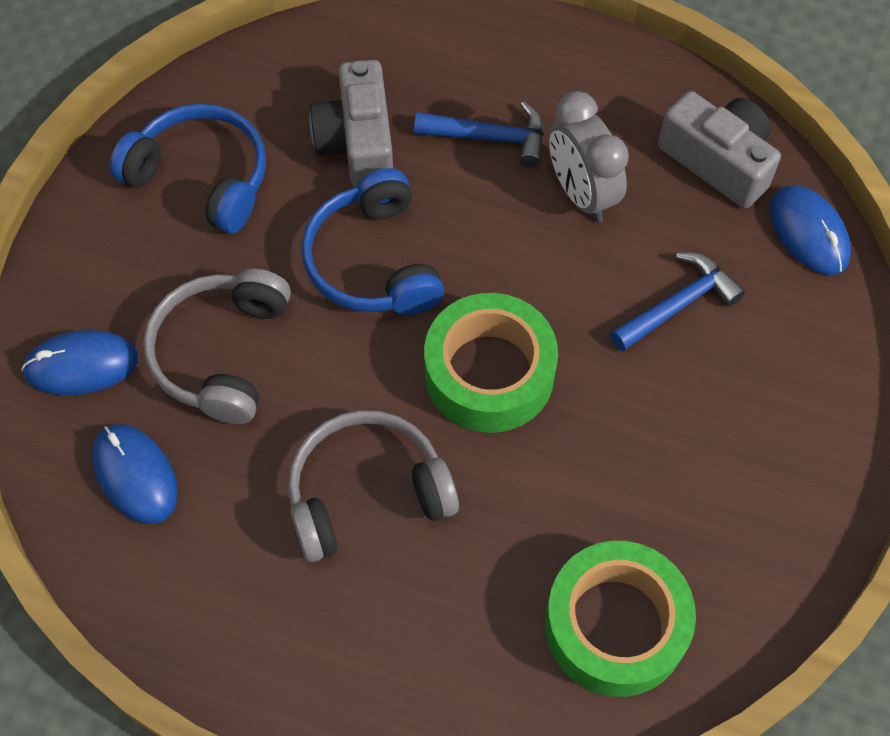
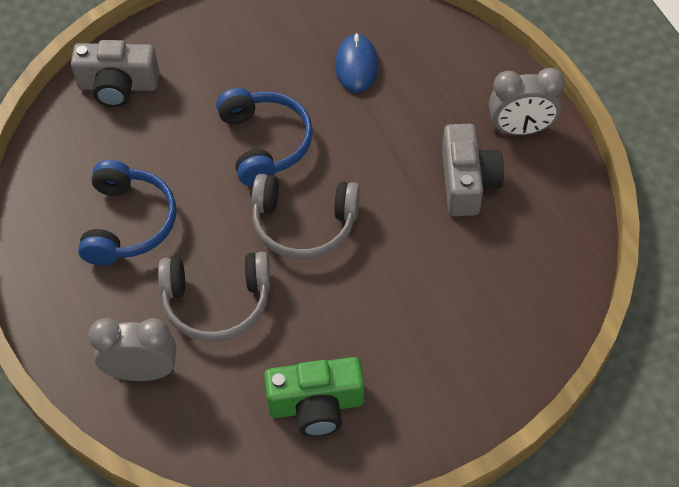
blue hammer: [414,101,544,168] [610,253,745,351] = 2 -> none = 0
blue mouse: [21,330,139,396] [92,424,178,524] [770,185,851,275] = 3 -> [335,33,378,93] = 1
green camera: none = 0 -> [264,357,364,437] = 1
green tape: [424,293,558,433] [545,541,696,697] = 2 -> none = 0
grey clock: [549,91,629,222] = 1 -> [88,318,176,381] [489,68,565,135] = 2

